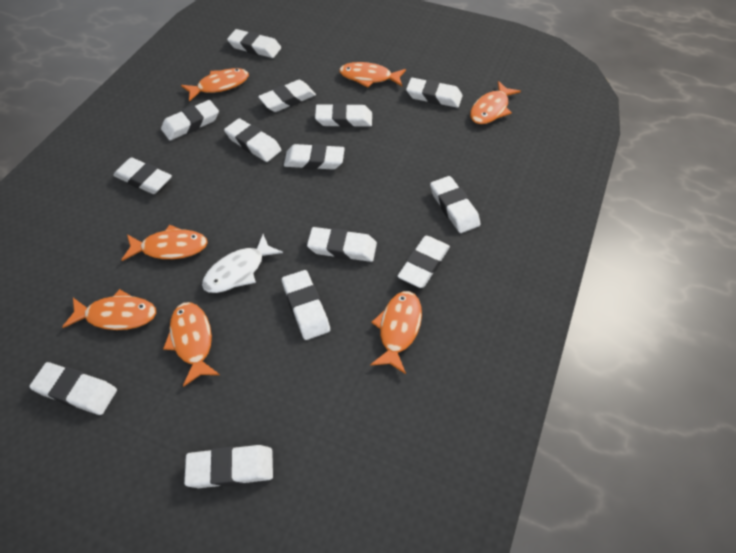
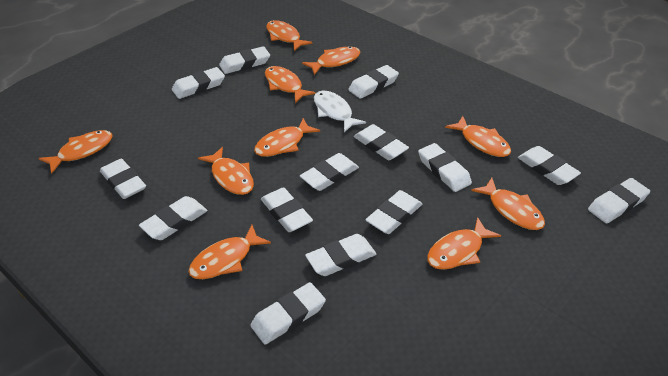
orange fish: [62,289,156,330] [122,225,208,261] [163,302,220,387] [181,68,249,102] [339,62,406,88] [370,291,422,374] [470,81,521,124] = 7 -> [38,130,113,174] [188,225,271,279] [198,147,254,195] [254,118,320,157] [265,66,316,103] [266,20,312,51] [302,46,360,75] [427,217,501,270] [445,116,511,157] [471,178,545,230] = 10

